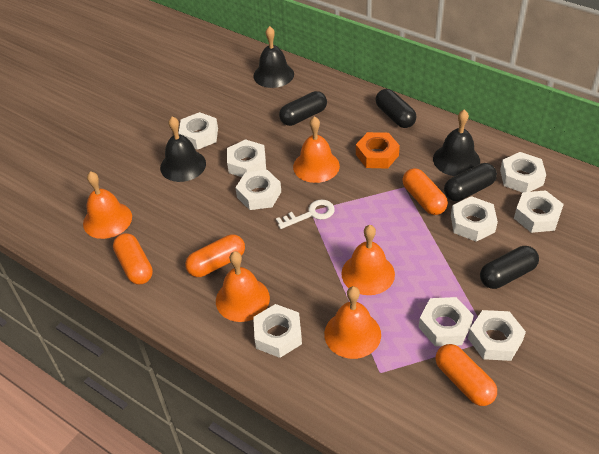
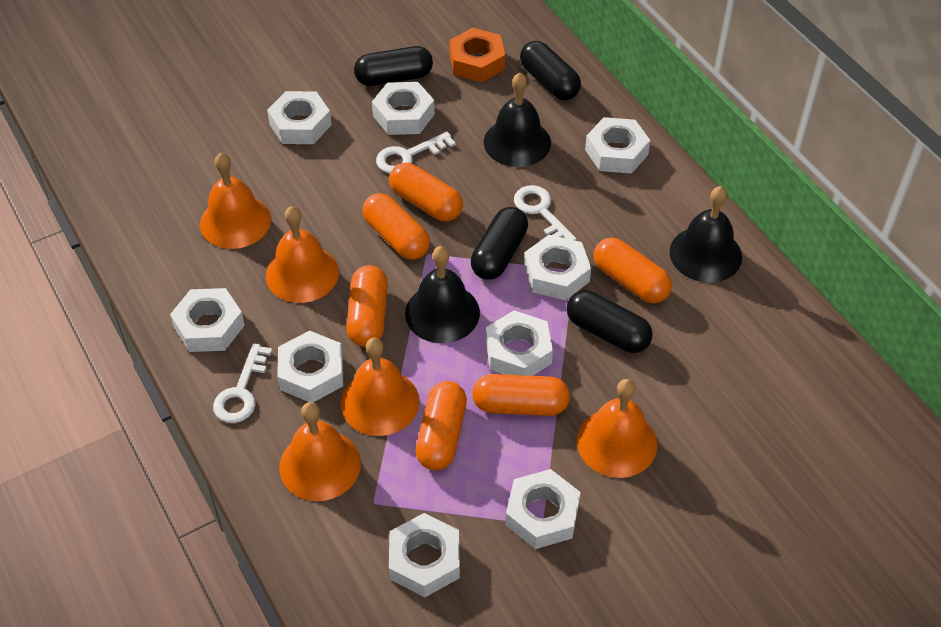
orange capsule: [113,233,153,285] [185,234,245,277] [402,168,448,215] [436,344,497,406] = 4 -> [346,265,388,347] [362,193,430,260] [389,163,463,222] [416,381,467,470] [472,374,570,416] [594,238,672,303] = 6
white key: [276,199,335,229] = 1 -> [213,344,273,423] [376,132,456,174] [514,185,577,241] = 3

